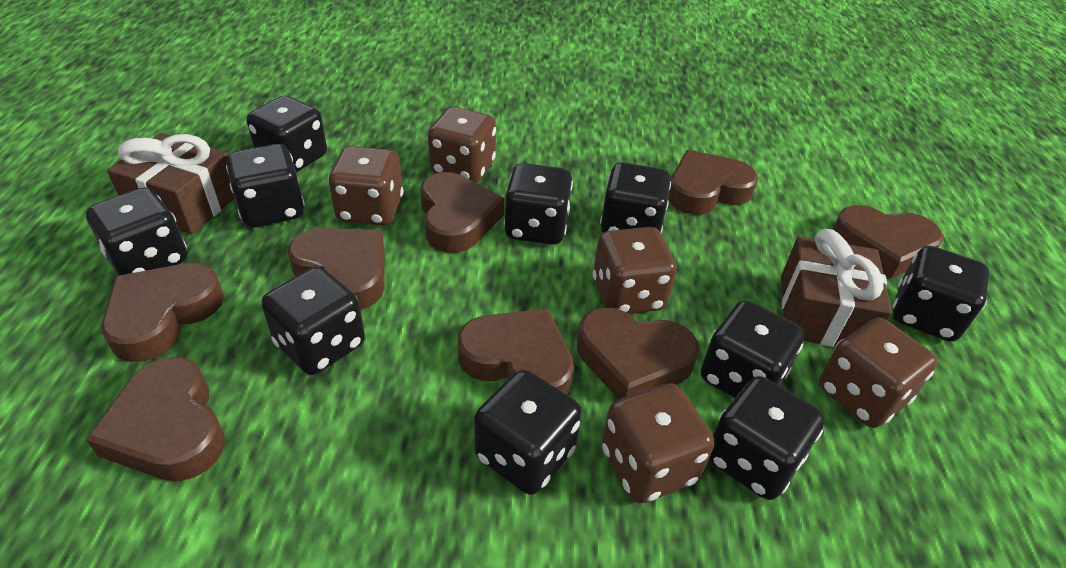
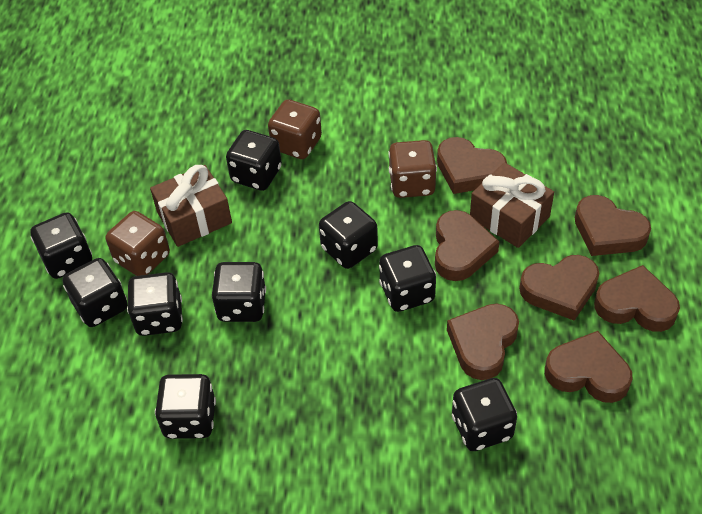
black dice: [86,187,187,276] [226,144,305,227] [247,95,327,173] [261,267,365,375] [474,370,582,495] [504,163,573,245] [600,162,671,233] [701,300,804,398] [709,376,824,500] [892,245,989,342] = 10 -> [30,212,92,279] [63,258,128,327] [127,272,183,336] [155,374,216,439] [212,262,266,322] [226,130,282,191] [319,201,378,269] [379,245,436,312] [452,378,517,451] = 9
brown dice: [328,146,403,226] [428,107,496,183] [593,227,677,314] [602,383,714,503] [819,318,937,428] = 5 -> [106,211,170,276] [268,99,322,159] [388,140,437,198] = 3
brown heart: [86,357,225,481] [101,263,224,362] [288,228,384,310] [420,172,504,253] [458,308,574,395] [577,308,699,400] [668,150,758,215] [833,205,943,279] = 8 -> [435,210,499,281] [437,137,507,194] [447,304,519,380] [519,255,599,321] [545,331,632,403] [575,195,651,256] [594,265,680,332] = 7

